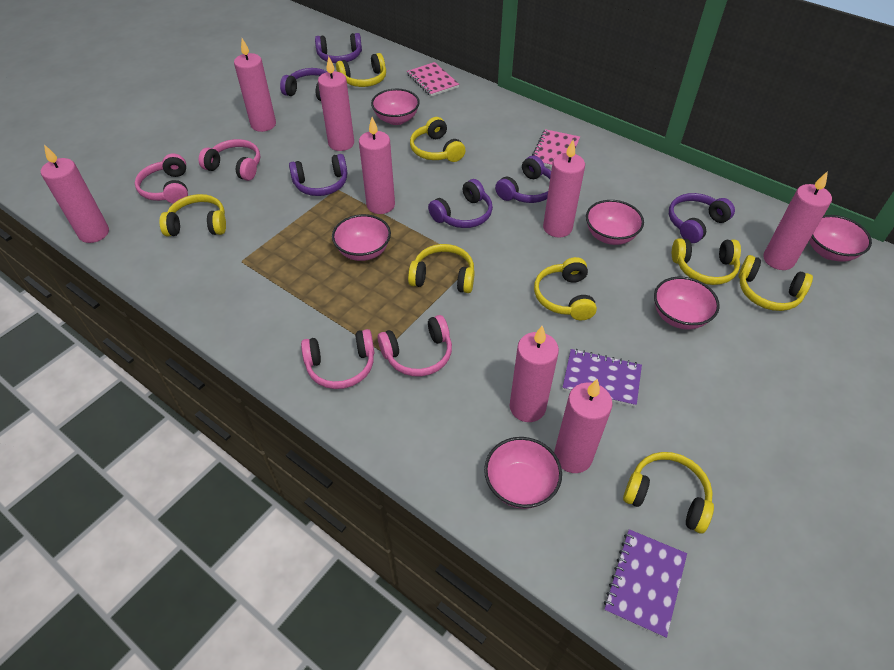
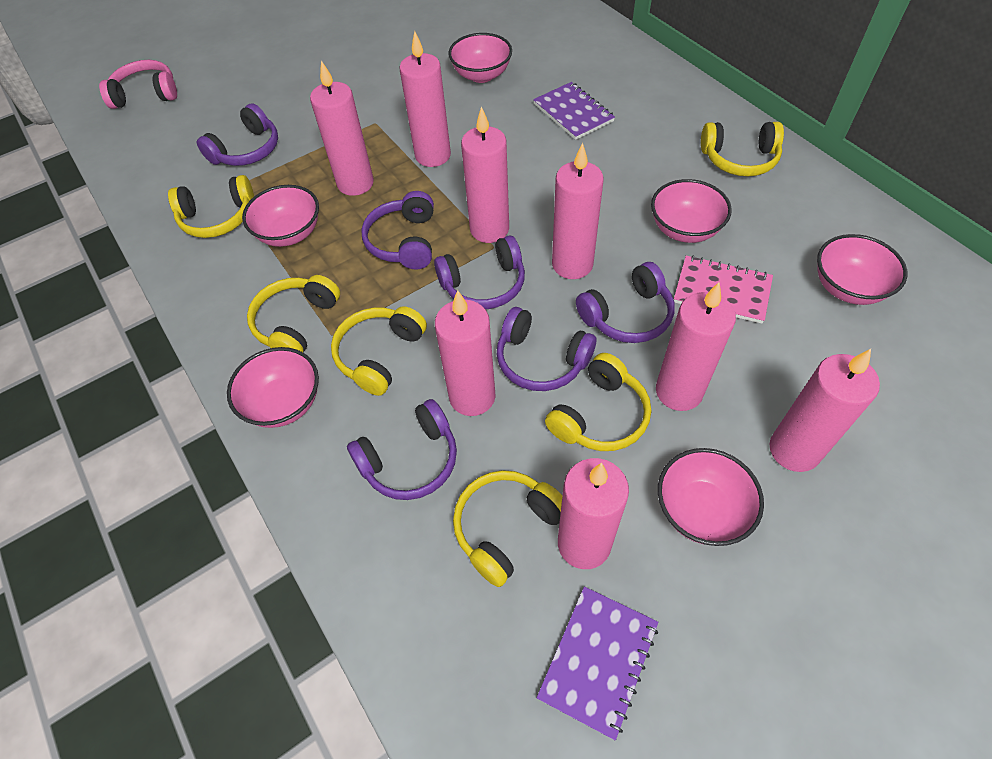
pink headphones: [135,153,188,204] [199,139,260,181] [301,329,374,389] [378,315,452,376] = 4 -> [99,60,177,109] = 1
pink notebook: [407,62,459,97] [532,129,580,167] = 2 -> [674,255,773,324] = 1
yellow headphones: [159,194,226,236] [336,53,386,87] [408,244,475,293] [410,117,465,162] [534,257,597,321] [623,452,714,533] [672,238,741,285] [739,255,813,311] = 8 -> [168,175,254,238] [247,275,340,352] [331,306,427,396] [453,470,562,587] [545,353,651,451] [701,122,784,176] = 6

